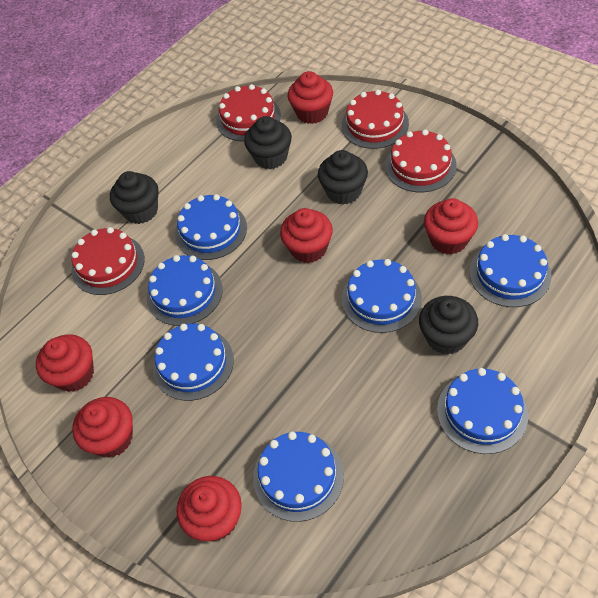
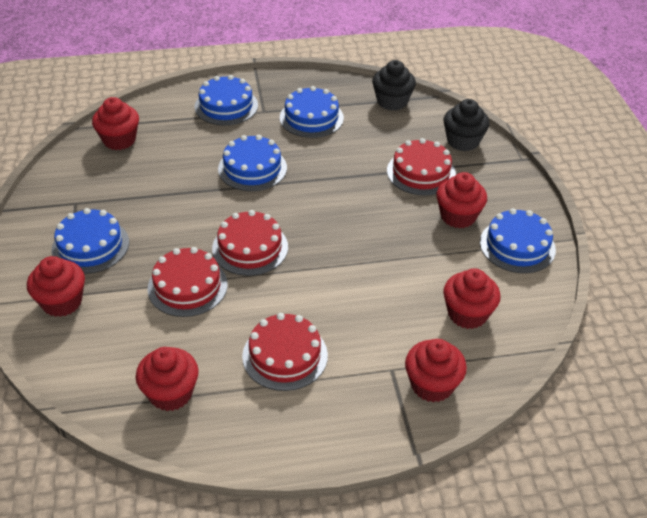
black cupcake: [110,171,158,224] [244,116,292,169] [318,150,368,204] [419,296,478,355] = 4 -> [372,60,416,111] [443,99,490,151] = 2
blue cake: [147,255,223,326] [153,324,234,401] [175,194,247,260] [253,432,344,522] [342,259,422,333] [437,368,528,454] [469,234,552,307] = 7 -> [52,208,129,274] [195,75,258,125] [218,135,287,191] [280,86,344,138] [480,208,556,273] = 5

